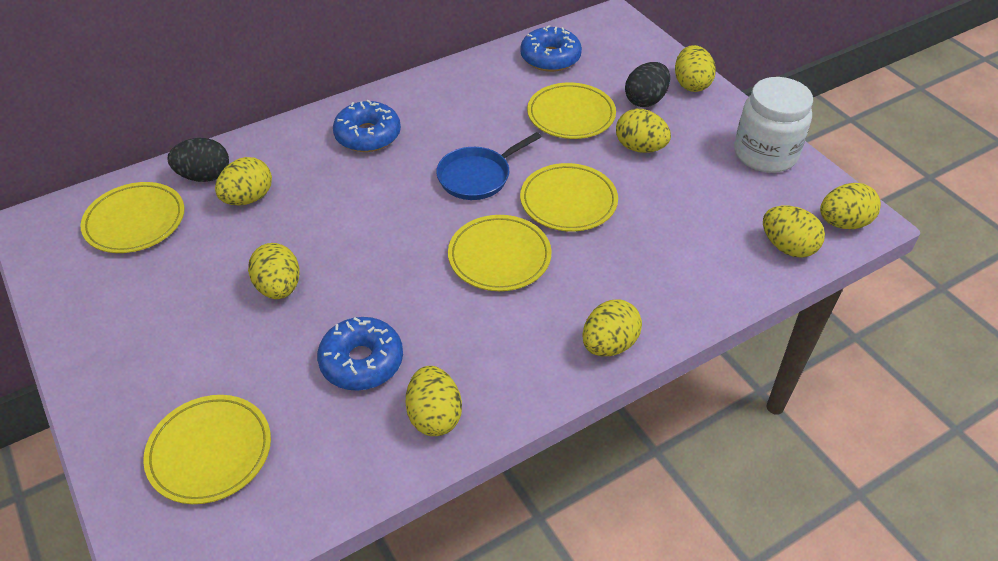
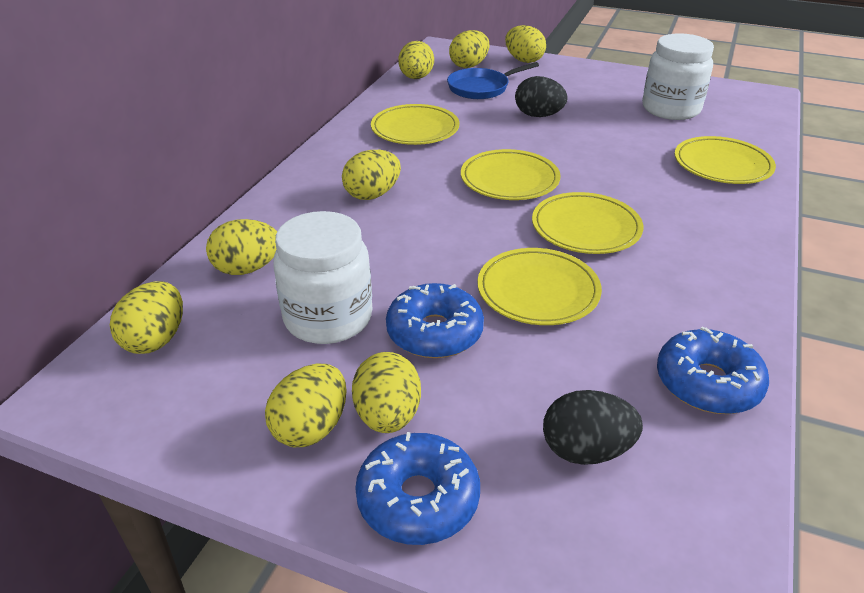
white jar: [734,77,813,173] = 1 -> [273,211,372,344] [642,33,714,120] = 2

